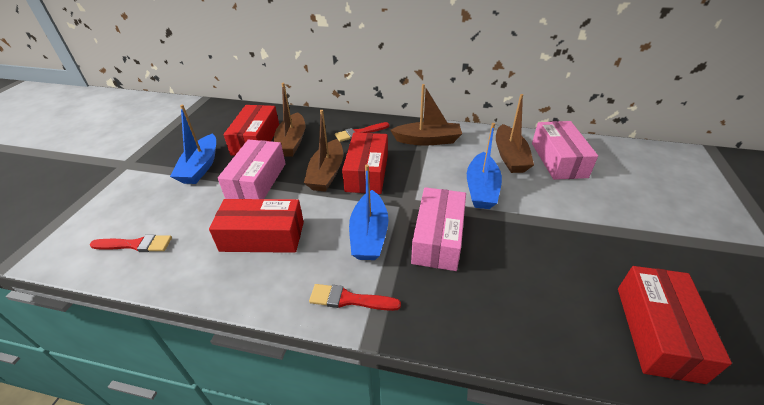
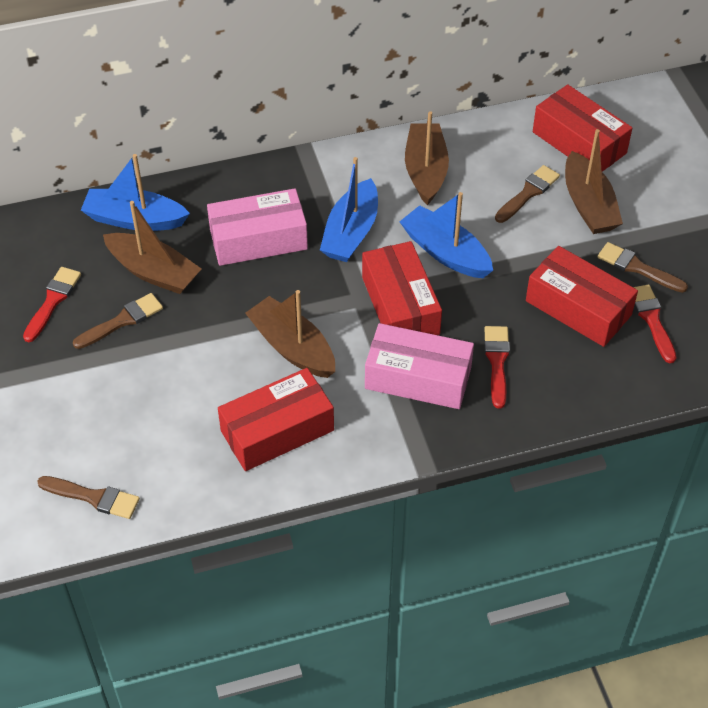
brown brush: none = 0 -> [37,476,140,519] [73,293,163,349] [495,165,560,223] [598,242,688,293] = 4
pink box: [218,139,286,199] [411,187,466,271] [532,121,598,180] = 3 -> [207,188,308,266] [365,323,474,409] = 2

